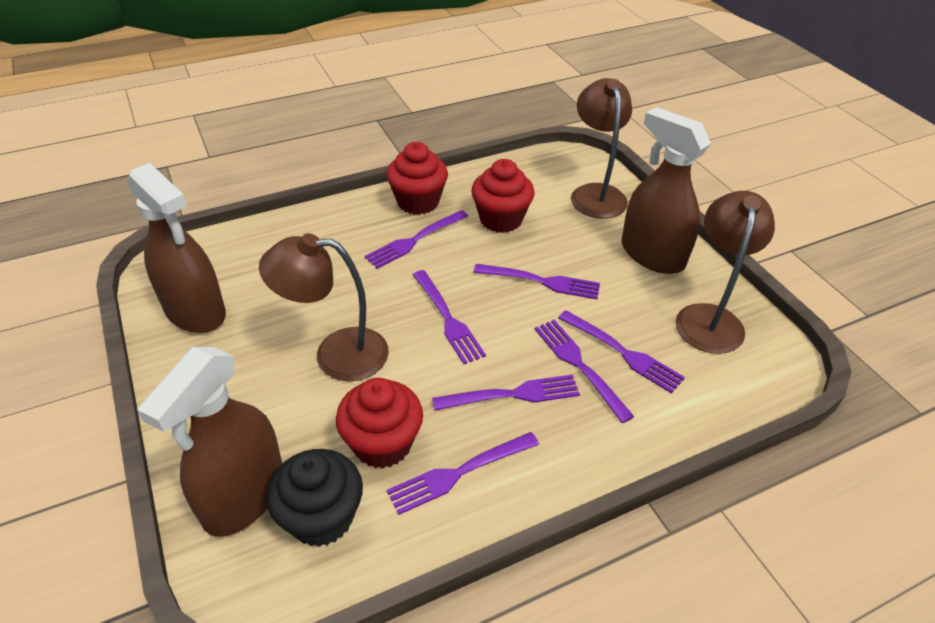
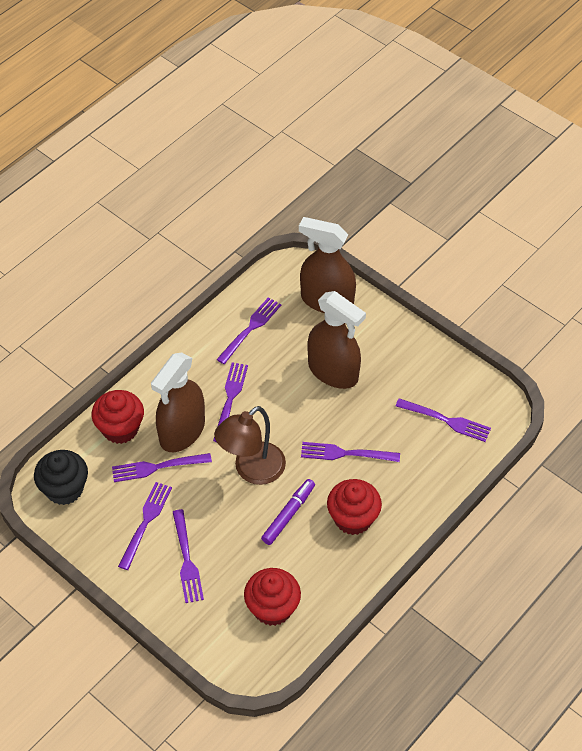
brown lamp: [259,233,389,381] [571,78,632,219] [676,191,775,354] = 3 -> [214,406,286,485] = 1
purple marker: none = 0 -> [261,479,315,545] = 1

